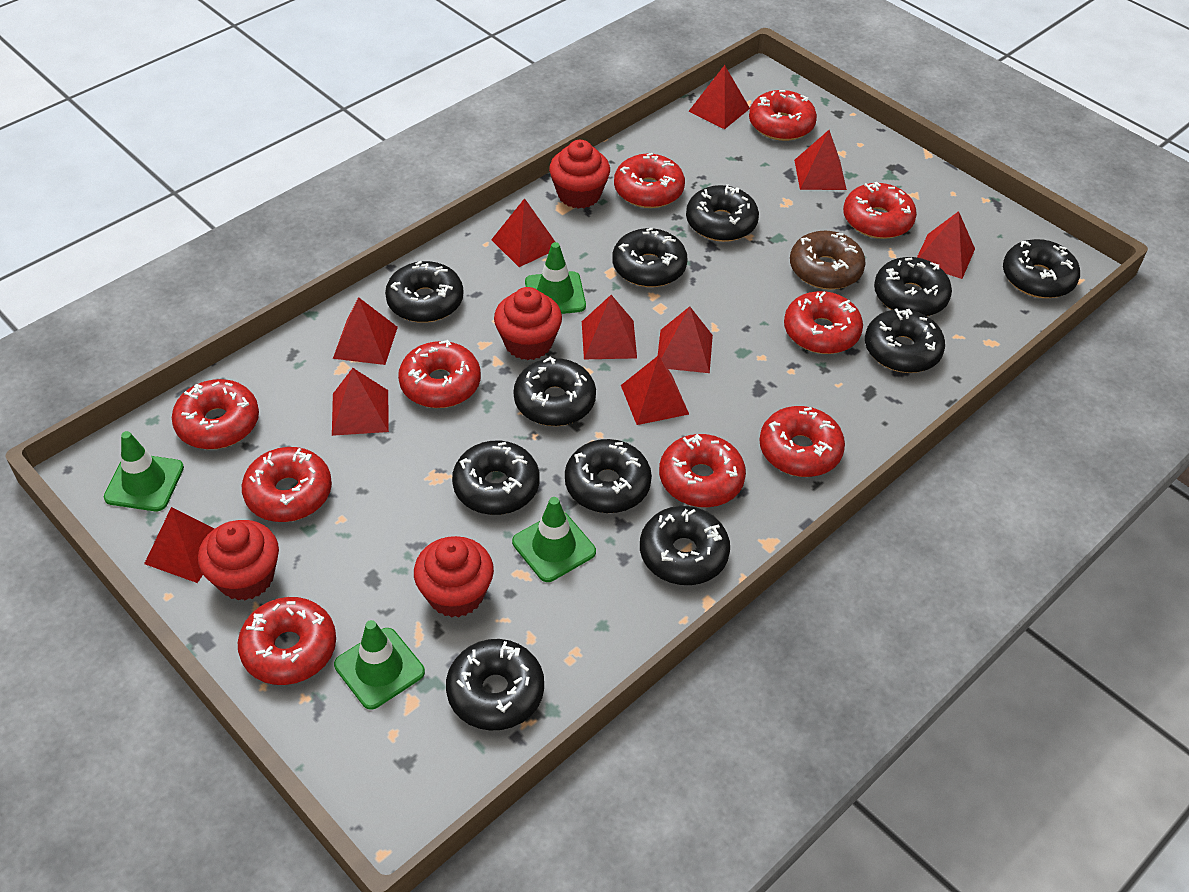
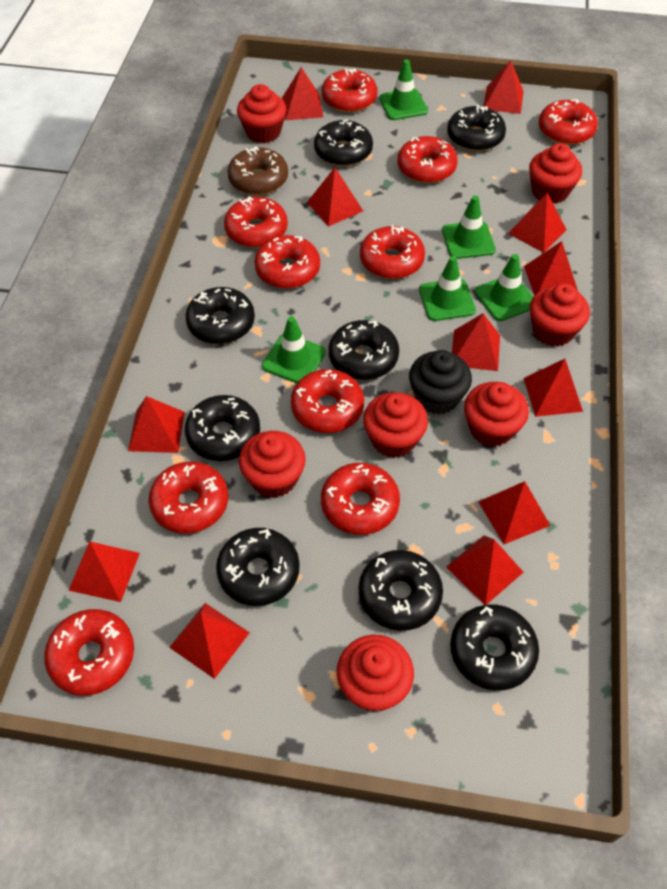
black cupcake: none = 0 -> [409,350,472,415] = 1
black donut: [385,261,463,323] [446,639,544,731] [452,441,540,515] [514,357,596,426] [565,439,652,513] [612,228,688,287] [640,506,730,585] [686,184,759,242] [865,308,945,373] [874,257,952,316] [1003,239,1080,298] = 11 -> [185,287,255,344] [185,395,260,461] [216,528,300,606] [314,119,373,166] [329,320,399,380] [358,550,443,631] [447,105,506,151] [450,605,539,691] = 8
green traffic cone: [104,431,184,511] [334,620,425,710] [512,497,596,582] [525,242,586,314] = 4 -> [262,316,326,383] [379,60,428,120] [419,256,476,321] [442,195,496,259] [475,254,533,321] = 5
red cupcake: [198,520,279,601] [414,536,494,618] [494,287,562,360] [549,140,610,209] = 4 -> [237,84,286,143] [239,431,306,498] [337,635,414,711] [363,392,428,458] [464,382,529,447] [529,143,582,204] [530,283,590,347] = 7
red pyramid: [144,507,214,583] [332,368,389,436] [333,297,398,365] [491,198,555,267] [582,295,637,359] [621,355,689,425] [658,306,713,373] [688,65,750,129] [794,130,847,190] [917,211,975,279] = 10 -> [68,542,140,602] [128,396,185,453] [169,603,250,679] [282,67,323,120] [307,168,363,227] [446,535,523,605] [452,313,500,371] [478,481,550,544] [483,60,524,114] [508,193,567,253] [524,241,578,296] [524,359,583,417] = 12

